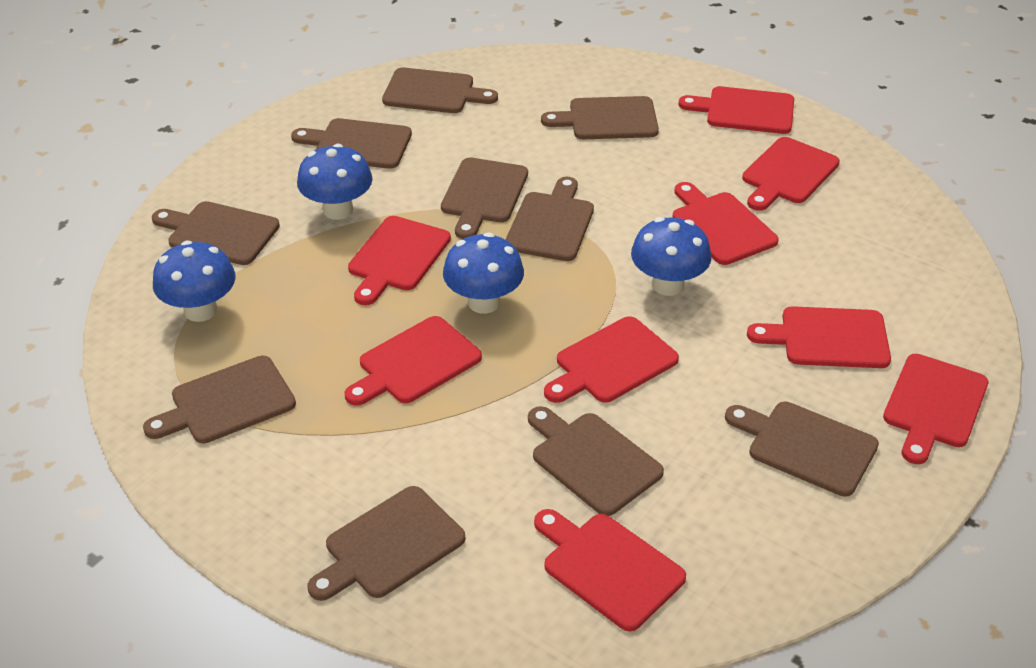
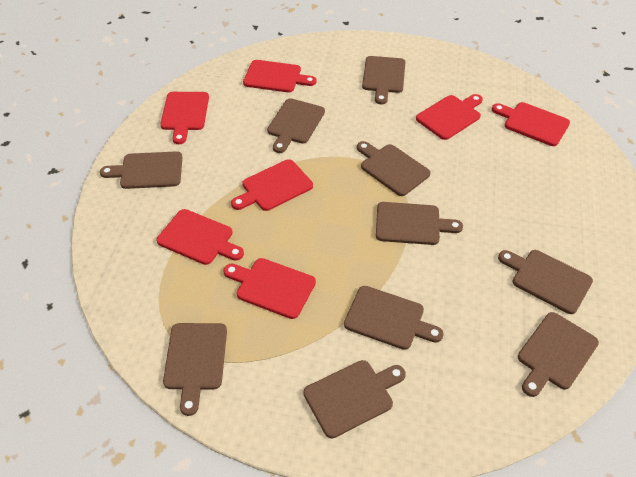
blue mushroom: [153,241,236,322] [297,144,373,220] [443,233,524,314] [631,217,711,296] = 4 -> none = 0
red cutting board: [345,316,482,406] [348,216,451,305] [534,509,686,631] [544,316,679,403] [673,182,779,265] [678,86,794,134] [742,137,840,211] [747,306,891,368] [883,354,989,464] = 9 -> [156,209,244,265] [160,92,209,144] [223,258,316,319] [231,159,313,211] [243,60,316,92] [416,94,483,140] [492,102,570,146] = 7

